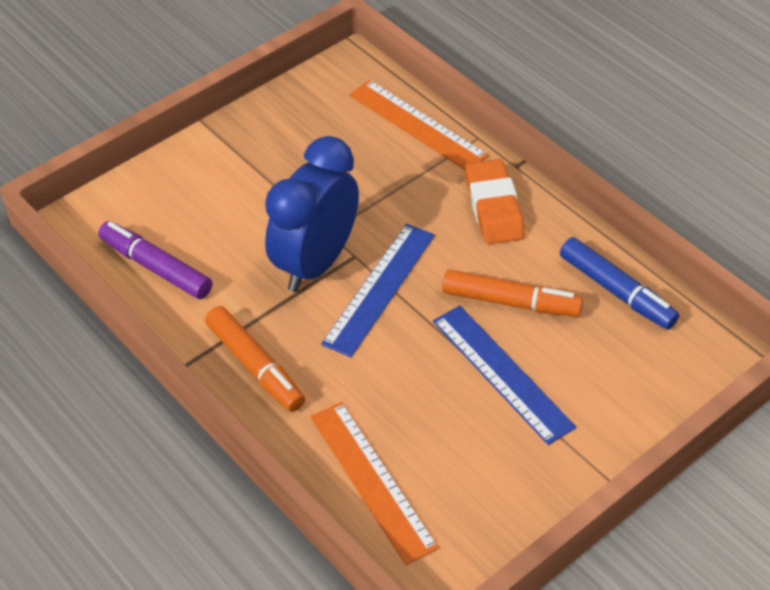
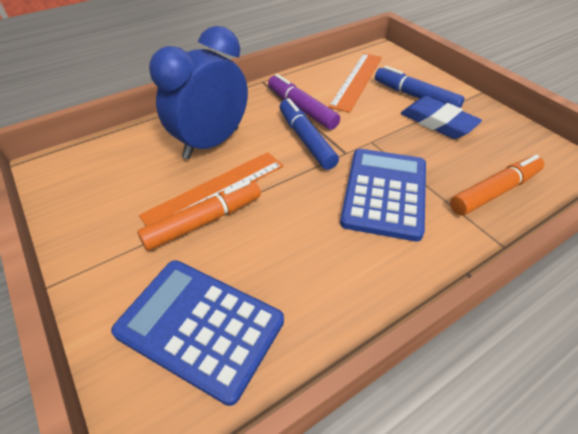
blue calculator: none = 0 -> [111,260,284,406] [340,149,426,241] = 2
blue eraser: none = 0 -> [401,96,482,139] = 1
blue marker: [560,237,679,330] = 1 -> [280,98,339,170] [375,66,465,108] = 2
blue ruler: [321,224,435,357] [433,305,576,445] = 2 -> none = 0
orange eraser: [465,159,524,244] = 1 -> none = 0

